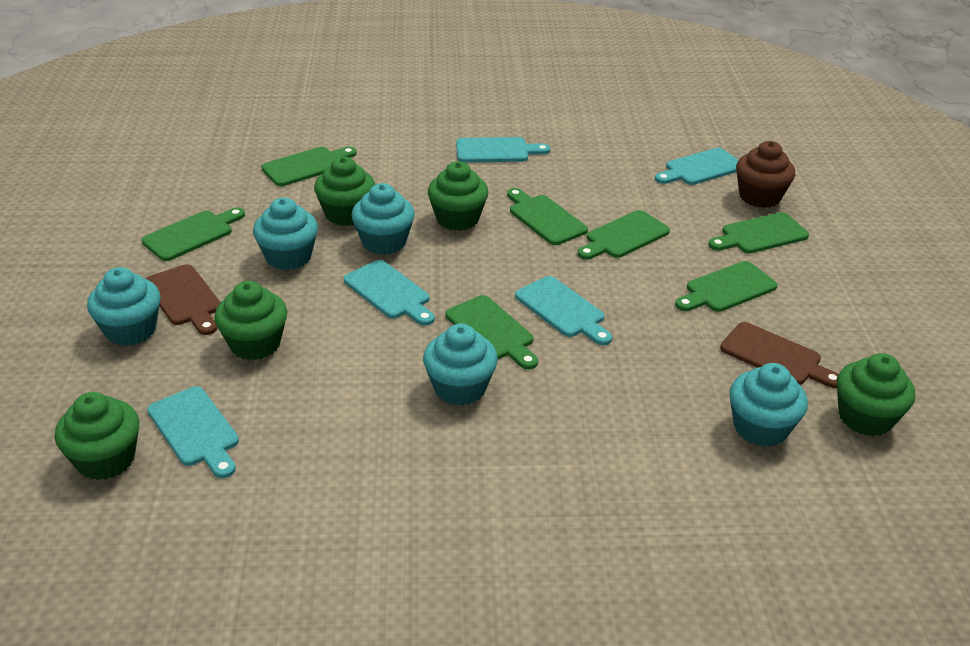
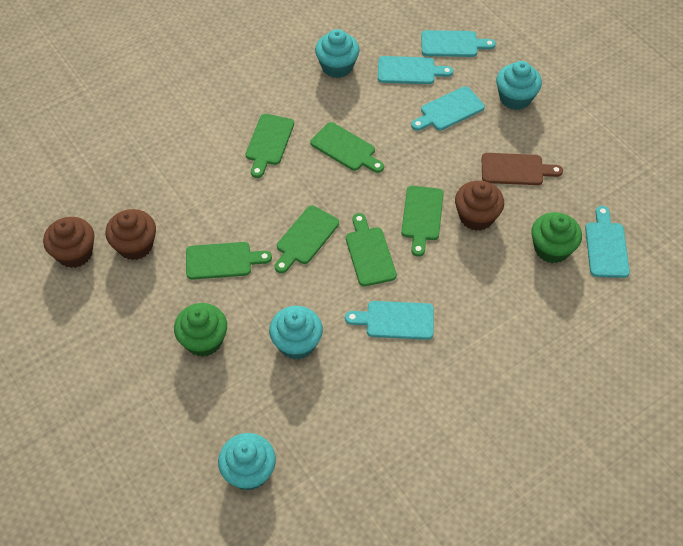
brown cupcake: [736,141,795,208] = 1 -> [43,217,94,268] [105,209,156,260] [455,181,504,231] = 3
brown cutting board: [146,264,221,335] [720,322,838,388] = 2 -> [482,153,563,185] = 1
green cupcake: [55,392,139,480] [215,281,287,360] [314,156,375,226] [428,161,489,231] [837,353,915,436] = 5 -> [174,303,227,357] [531,212,582,263] = 2
green cutting board: [141,207,245,261] [261,147,357,186] [446,295,538,370] [507,188,588,245] [577,210,670,260] [675,261,778,312] [708,212,809,254] = 7 -> [186,242,272,280] [245,114,294,178] [275,206,339,273] [310,122,384,173] [346,213,397,286] [401,186,444,257] = 6
turquoise cupcake: [87,267,161,346] [253,198,318,270] [351,183,415,255] [423,323,498,406] [729,363,808,447] = 5 -> [218,433,276,491] [269,306,323,360] [315,29,359,78] [496,61,542,110] = 4

